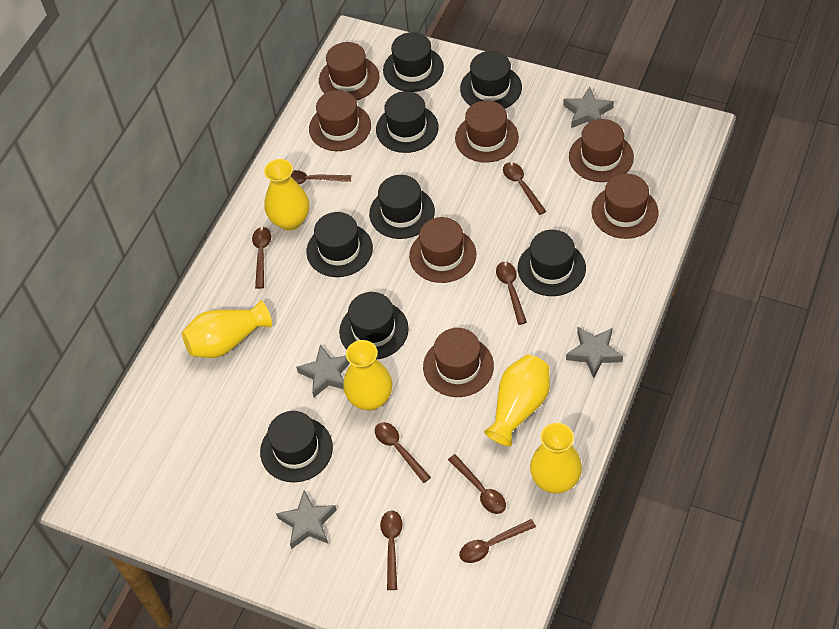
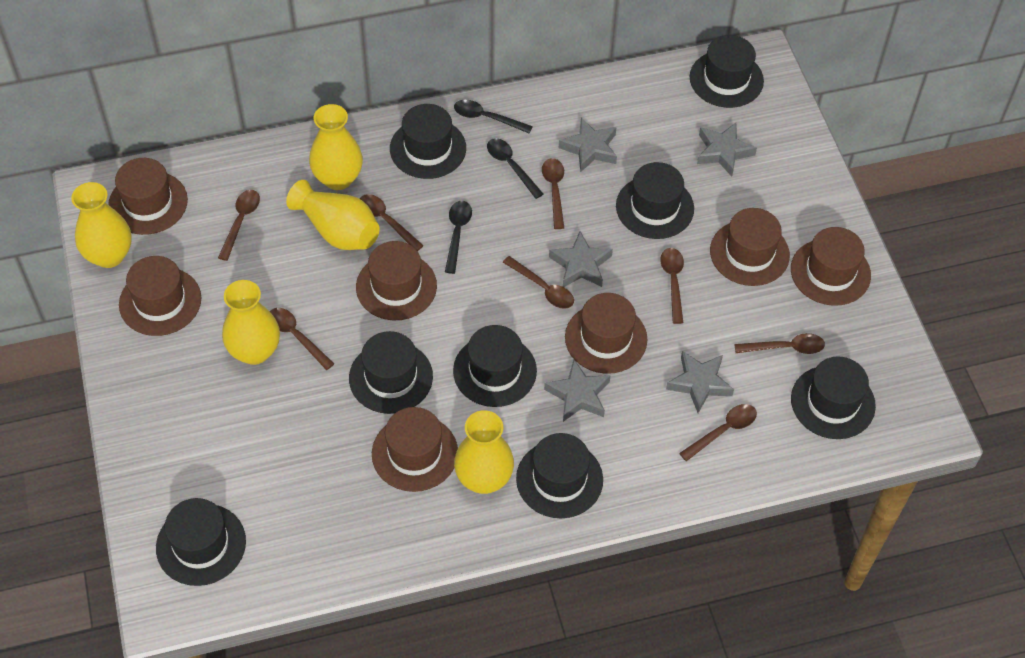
black spoon: none = 0 -> [445,201,472,274] [454,100,533,134] [487,138,543,199] = 3
grey star: [276,490,337,549] [296,344,350,397] [563,87,614,128] [566,327,623,378] = 4 -> [544,359,611,422] [549,232,613,287] [559,118,617,173] [666,351,734,413] [697,123,757,176] = 5

